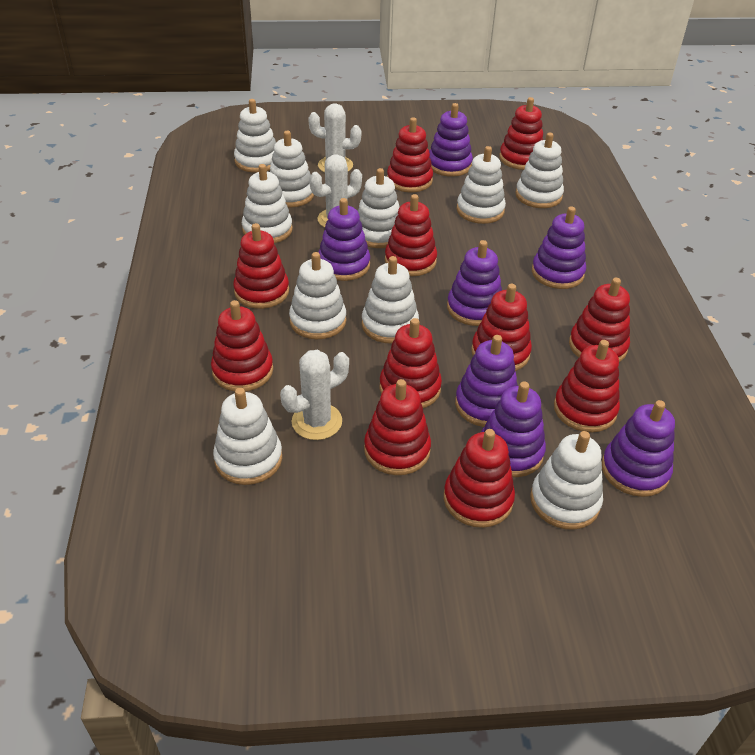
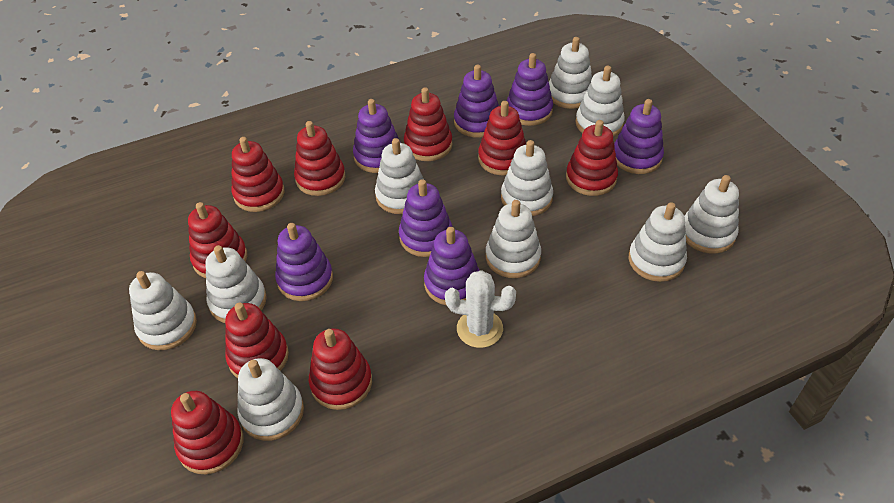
red stacking toy: [211,300,273,391] [233,223,289,309] [364,379,431,475] [379,318,442,408] [385,194,437,276] [387,117,433,192] [444,429,515,528] [471,284,532,371] [499,97,543,170] [554,340,620,433] [569,278,630,362] = 11 -> [171,391,243,474] [188,202,247,278] [225,302,289,378] [232,137,284,212] [294,121,345,196] [309,328,372,410] [404,87,452,161] [478,101,526,176] [566,120,618,196] = 9
white cactus: [280,350,349,440] [308,103,362,172] [309,154,362,227] = 3 -> [445,270,516,348] = 1

